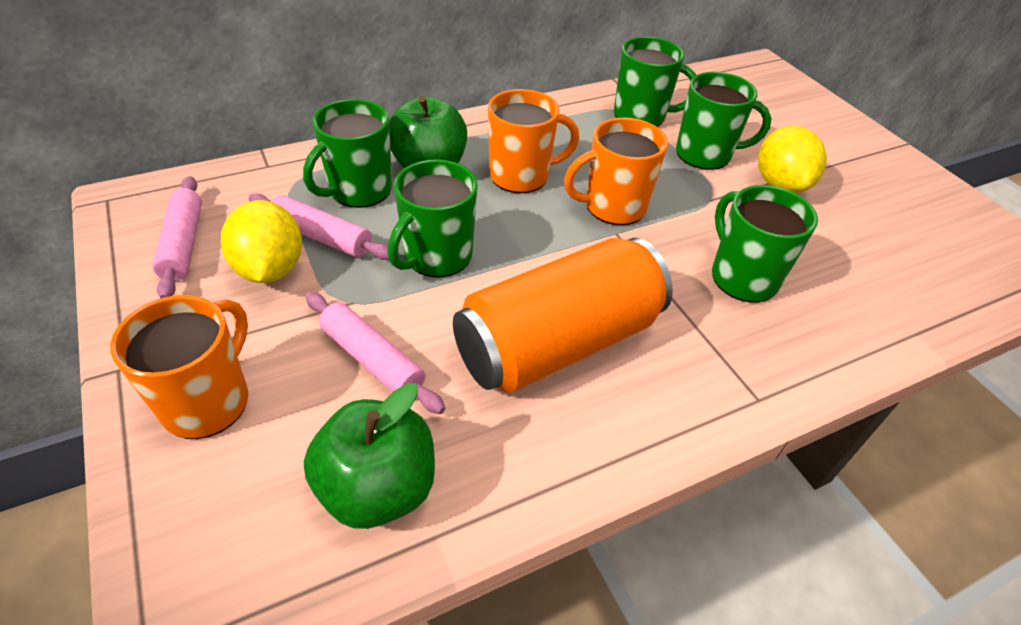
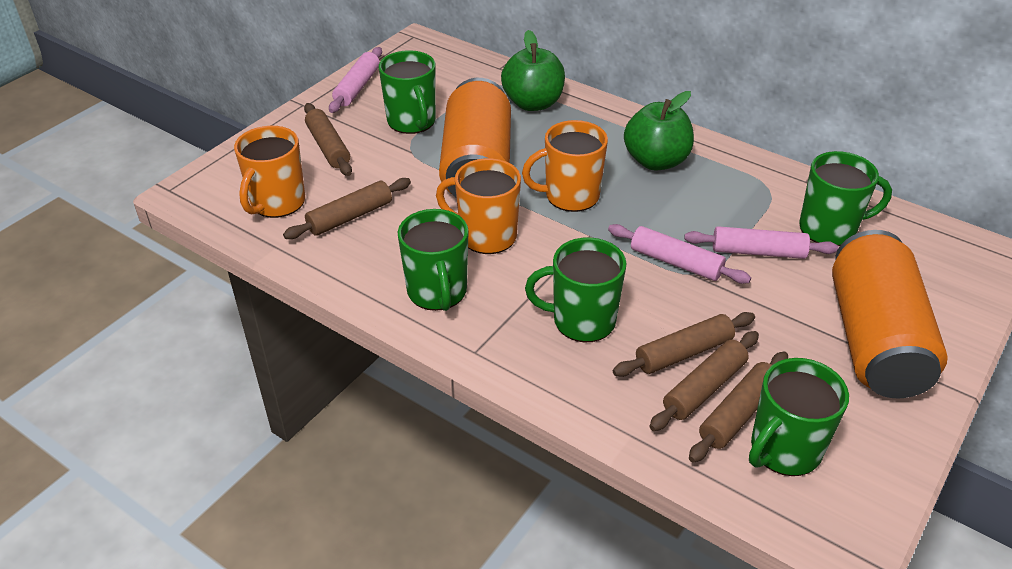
brown rolling pin: none = 0 -> [283,178,411,239] [304,103,352,176] [613,312,755,377] [650,331,759,431] [689,351,788,463] = 5
orange can: [453,238,673,393] = 1 -> [439,78,511,198] [832,230,948,398] = 2
yellow lemon: [221,200,302,283] [758,126,827,193] = 2 -> none = 0

